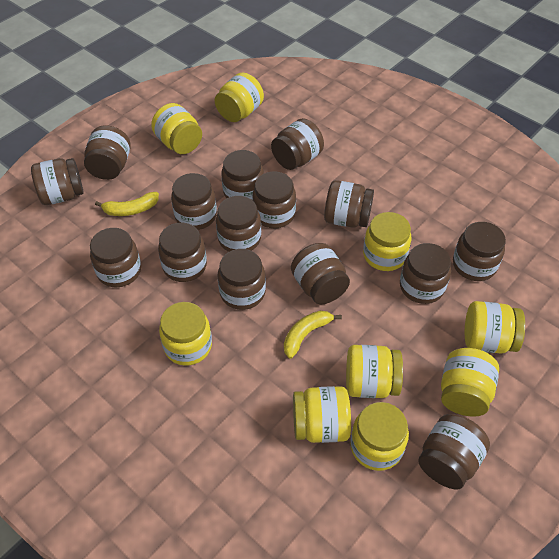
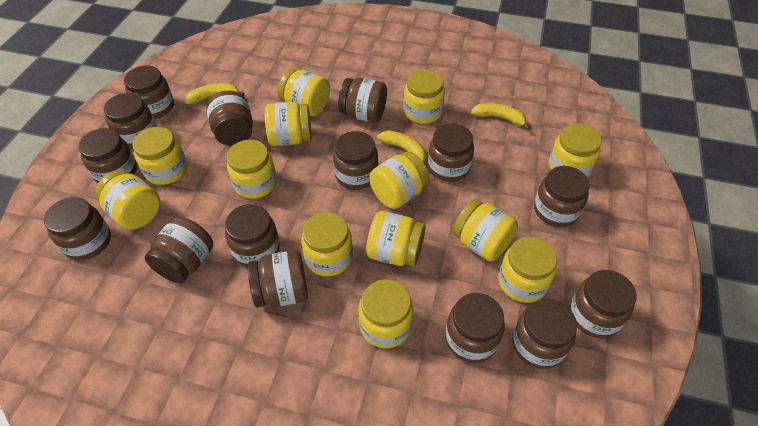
yellow banana: [95,192,159,216] [284,311,342,359] = 2 -> [185,83,245,104] [377,130,426,164] [471,103,531,130] = 3
yellow jar: [151,103,202,154] [159,302,212,366] [215,73,264,122] [293,386,351,443] [346,345,403,398] [350,402,409,471] [363,212,412,271] [441,348,499,417] [465,301,525,354] = 9 -> [95,170,161,229] [132,127,187,185] [227,140,277,199] [265,102,311,146] [278,69,330,116] [301,212,353,276] [358,279,414,348] [366,211,425,266] [369,151,429,209] [403,70,445,124] [453,199,518,261] [498,237,557,303] [549,124,602,177] = 13

